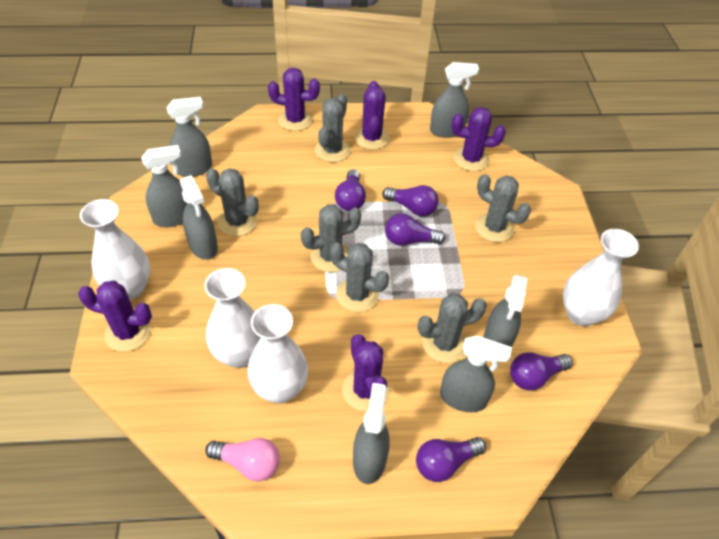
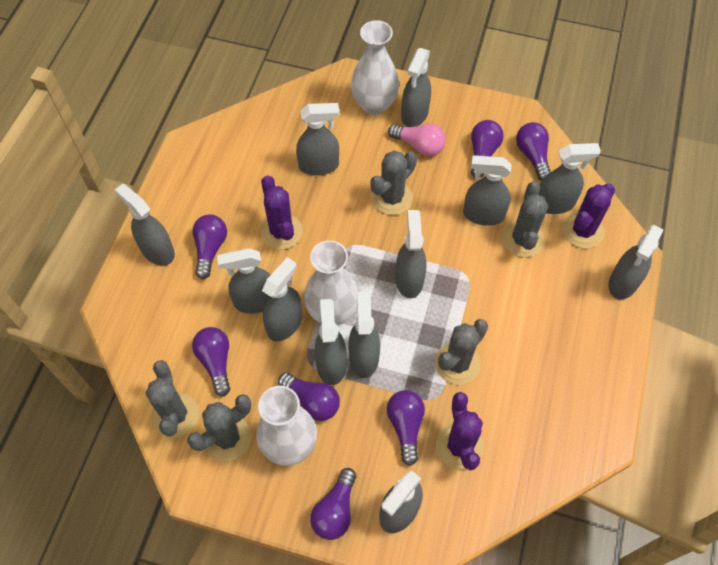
grey cactus: [206,168,259,236] [301,204,361,272] [315,94,351,162] [330,242,389,312] [418,293,487,363] [475,174,531,242] = 6 -> [146,360,199,438] [187,394,251,461] [370,150,417,215] [435,319,488,385] [502,182,548,258] = 5
grey spray bottle: [141,145,187,227] [166,97,212,177] [180,175,218,260] [353,383,390,484] [430,62,479,138] [440,336,512,413] [483,275,527,347] = 7 -> [115,184,175,266] [217,248,271,314] [262,257,302,342] [296,103,339,176] [315,299,347,385] [348,292,380,378] [379,471,423,533] [396,210,426,298] [401,48,431,127] [463,155,512,226] [538,143,601,214] [608,225,663,300] = 12
purple cactus: [78,281,152,352] [268,68,320,131] [342,334,389,411] [354,81,389,150] [451,107,506,171] = 5 -> [261,175,303,250] [436,392,484,470] [562,184,615,249] = 3
purple light bulb: [335,169,366,211] [382,185,438,217] [385,213,445,246] [416,437,486,482] [510,352,573,391] = 5 -> [192,214,227,279] [192,327,230,397] [278,372,340,421] [310,468,356,540] [387,390,425,466] [471,120,504,178] [516,122,550,181] = 7
white vase: [80,199,150,300] [204,268,261,368] [247,304,308,403] [563,229,639,326] = 4 -> [256,386,317,466] [304,240,359,325] [351,20,399,115] = 3

